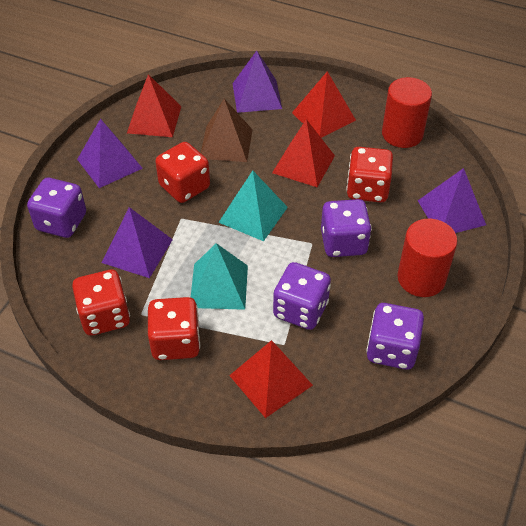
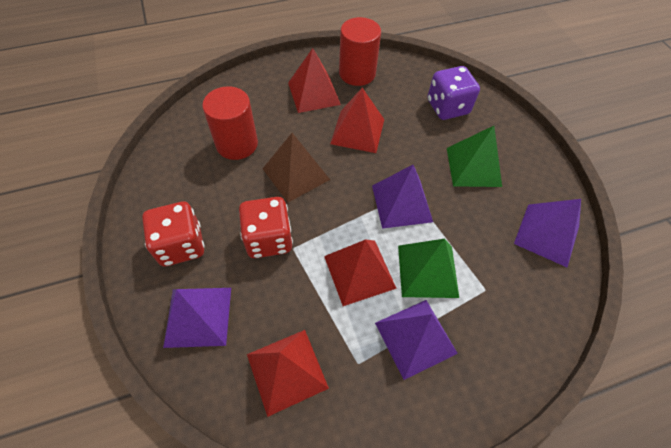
green pyramid: none = 0 -> [398,239,459,298] [447,126,502,187] = 2
purple dice: [27,178,86,238] [273,262,331,330] [321,199,372,257] [366,303,424,370] = 4 -> [428,66,480,120] = 1
red dice: [72,270,130,336] [148,297,200,360] [155,142,210,203] [346,147,393,203] = 4 -> [142,202,205,266] [239,197,293,258] = 2
turquoise pyramid: [190,243,248,310] [218,170,288,241] = 2 -> none = 0

